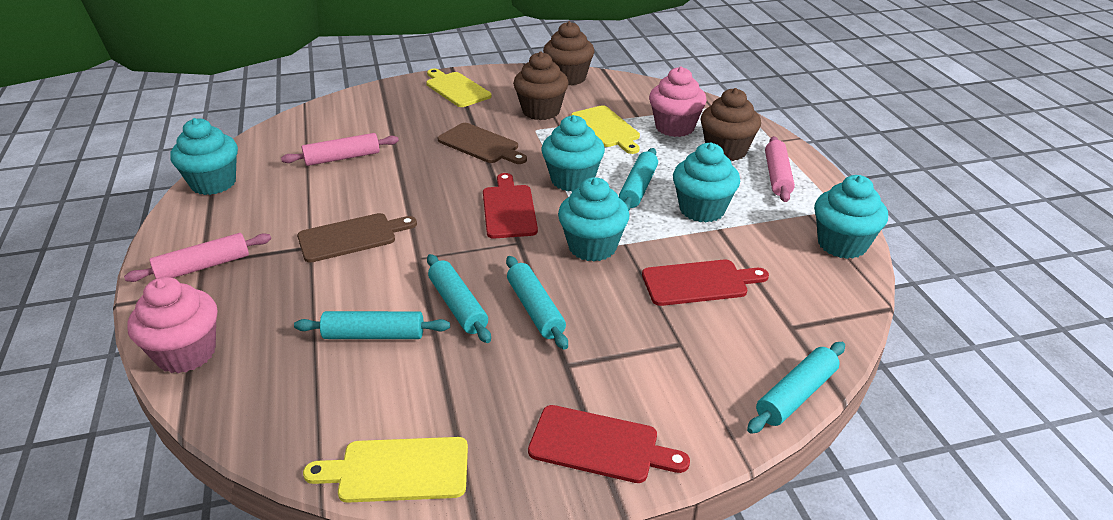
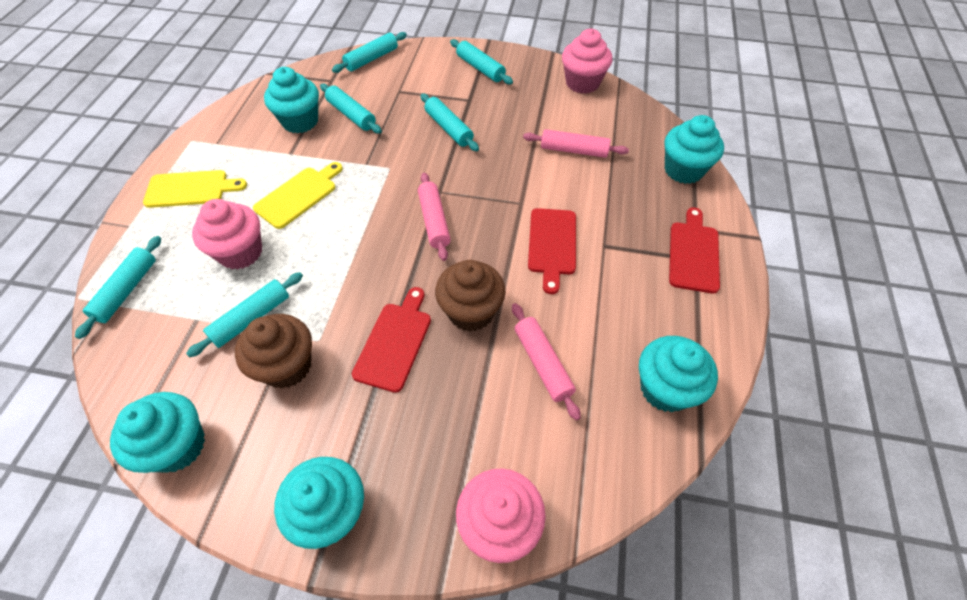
brown cupcake: [513,52,569,120] [543,21,595,85] [701,88,761,161] = 3 -> [235,314,312,389] [435,260,506,332] = 2
brown cutting board: [297,213,417,263] [438,123,527,164] = 2 -> none = 0
pink cupcake: [127,277,217,373] [649,66,707,137] = 2 -> [192,199,262,270] [456,468,546,563] [562,29,612,94] = 3
turquoise rolling pin: [294,311,450,339] [427,254,491,343] [506,256,568,350] [619,148,658,211] [747,342,845,434] = 5 -> [75,236,161,339] [186,272,303,357] [320,84,382,134] [332,32,407,73] [421,93,479,151] [450,39,513,84] = 6
yellow cutting board: [303,437,468,503] [426,69,492,107] [571,105,640,154] = 3 -> [143,170,247,208] [253,162,343,229] = 2

